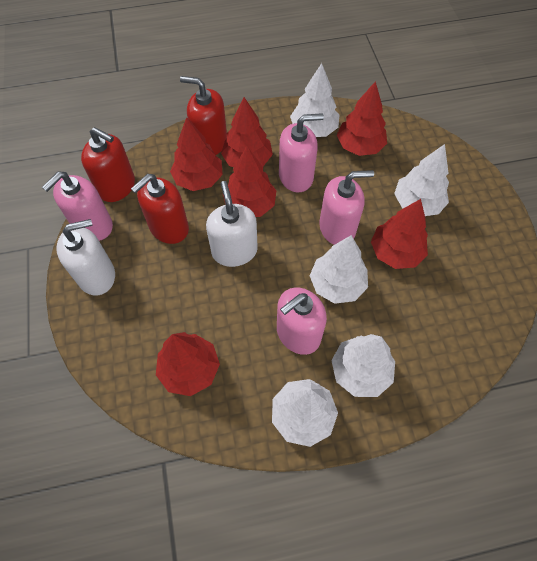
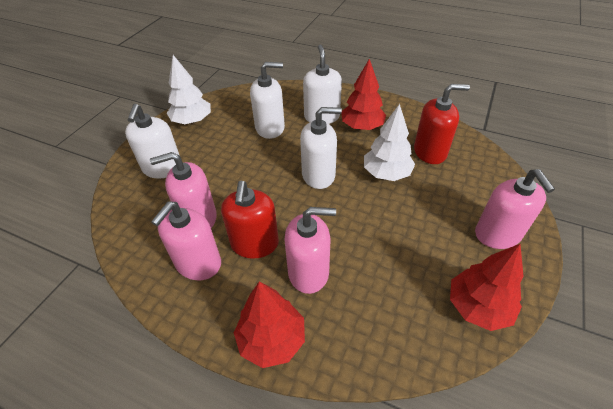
red soap dispenser: [81,127,135,202] [131,174,189,244] [180,76,227,155] = 3 -> [221,181,279,259] [414,84,470,164] = 2
red tree: [156,332,220,396] [170,117,223,191] [221,97,273,167] [223,146,276,217] [337,81,387,156] [371,199,428,269] = 6 -> [234,281,305,368] [341,59,386,130] [450,244,523,331] = 3
white soap dispenser: [56,219,115,295] [206,181,258,267] = 2 -> [125,104,180,179] [250,62,285,139] [300,107,342,189] [303,45,342,124] = 4
white tree: [272,379,338,447] [290,63,339,137] [310,235,368,304] [331,334,395,397] [394,144,449,216] = 5 -> [167,55,211,124] [364,104,415,181] = 2

